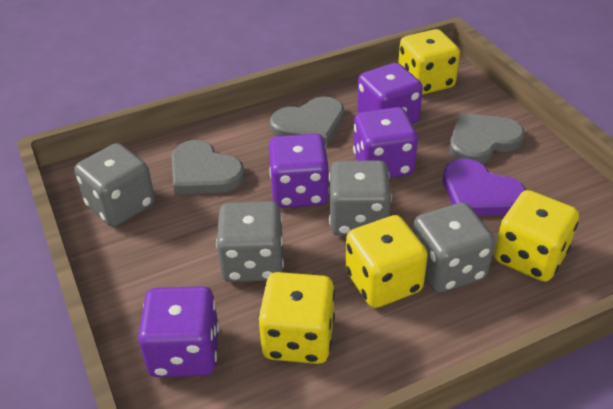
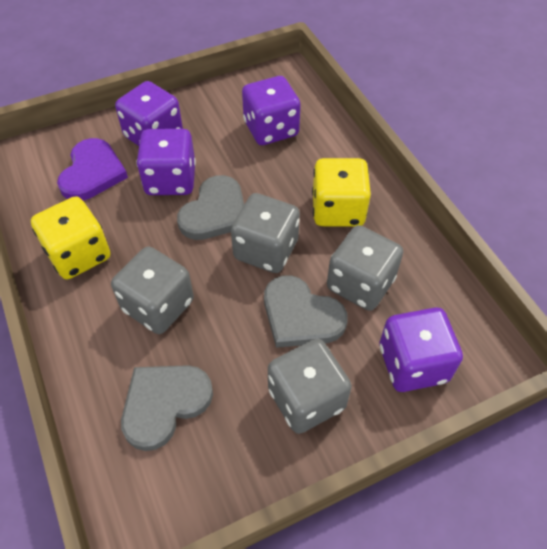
yellow dice: [258,272,335,364] [346,215,428,308] [398,29,460,95] [494,190,579,282] = 4 -> [31,196,110,279] [312,158,371,227] = 2

